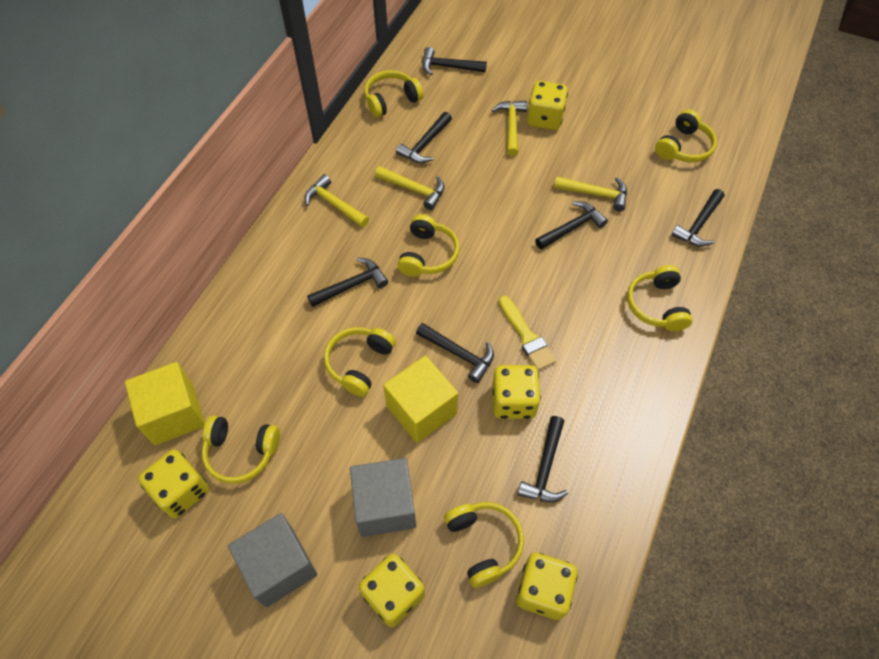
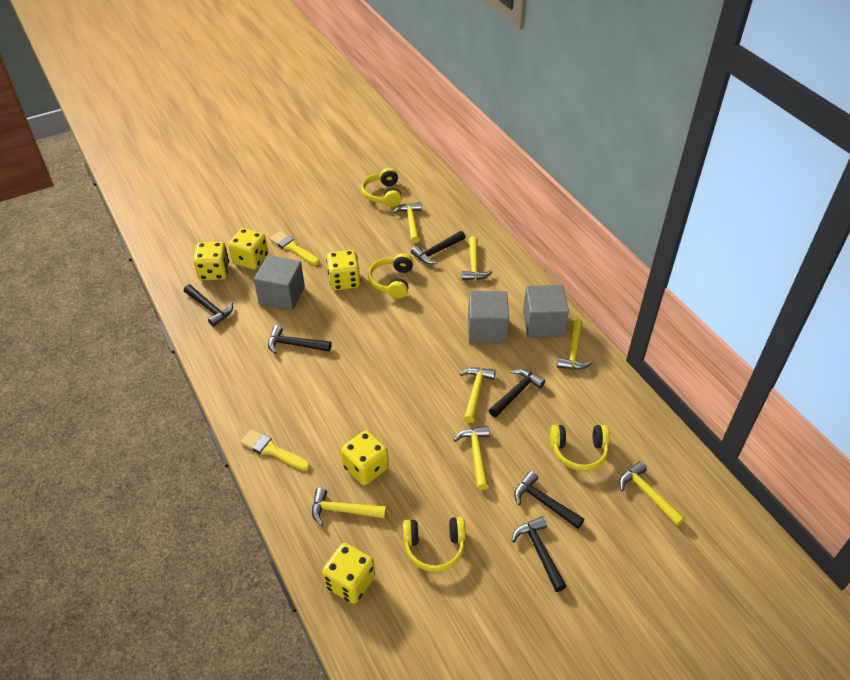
black hammer: [307,258,388,307] [396,112,452,163] [416,323,494,383] [422,47,487,75] [517,416,568,503] [535,201,608,249] [671,189,725,247] = 7 -> [184,285,233,327] [268,325,331,354] [411,231,465,264] [489,369,545,417] [511,516,567,592] [514,471,584,529] = 6
grey cube: [228,513,317,608] [350,458,416,537] = 2 -> [254,255,305,311] [468,291,509,344] [523,285,569,338] = 3
yellow brush: [499,296,556,371] = 1 -> [240,429,310,471] [269,231,319,265] = 2
yellow cube: [125,362,205,446] [383,356,458,443] = 2 -> none = 0
yellow hammer: [304,174,369,227] [375,166,444,210] [492,101,528,156] [554,177,627,212] = 4 -> [312,488,386,526] [394,202,422,243] [454,426,490,490] [460,367,496,423] [462,237,493,280] [557,319,592,370] [619,461,685,526] = 7
yellow headphones: [202,416,280,484] [324,327,396,397] [364,70,423,118] [397,214,460,277] [444,502,524,588] [627,265,693,331] [655,109,717,162] = 7 -> [361,168,402,207] [368,253,413,298] [403,517,466,572] [550,425,610,471] = 4

